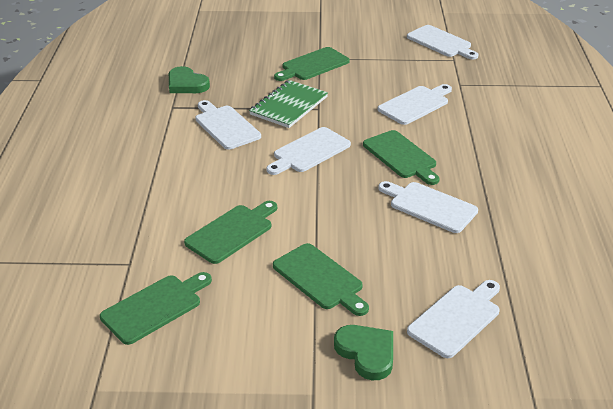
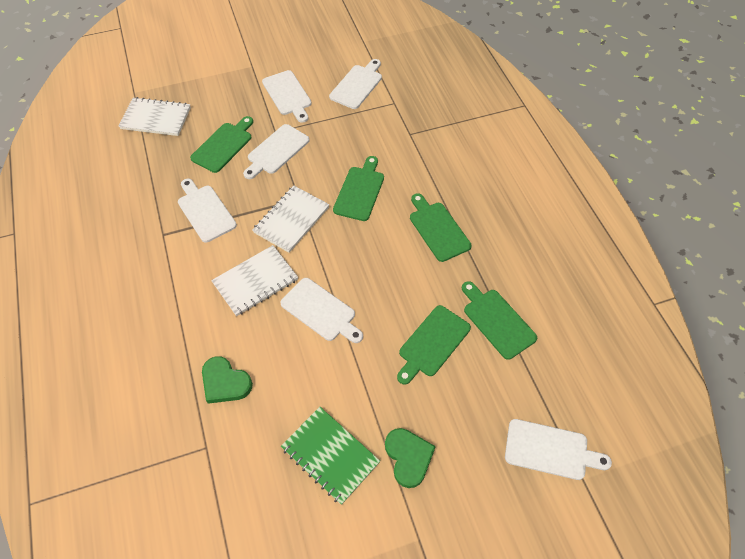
white notebook: none = 0 -> [118,97,191,136] [211,245,298,316] [252,185,329,253] = 3

